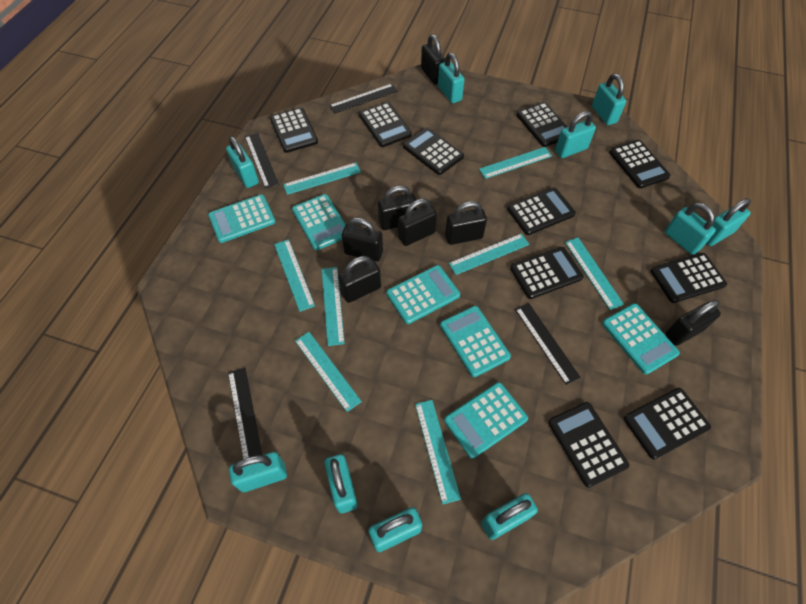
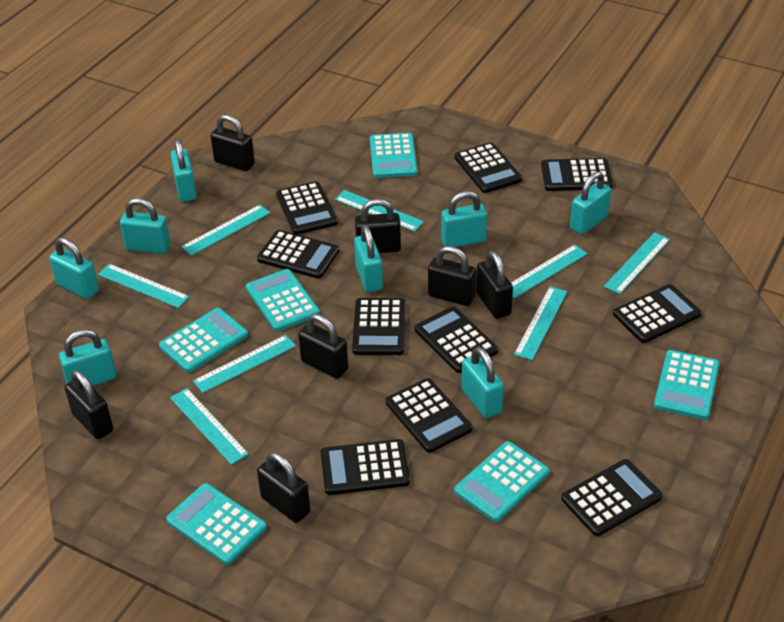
black ruler: [228,368,262,459] [245,133,279,189] [329,84,398,114] [515,303,581,385] = 4 -> none = 0
turquoise padlock: [226,136,259,188] [229,452,287,492] [324,454,358,514] [368,507,422,552] [438,52,465,103] [481,493,538,540] [555,111,596,158] [592,74,626,125] [665,203,716,255] [706,198,751,246] = 10 -> [49,237,99,299] [59,329,117,386] [120,198,170,254] [171,139,197,202] [354,225,383,292] [441,191,487,247] [461,347,504,418] [570,172,611,235] = 8

